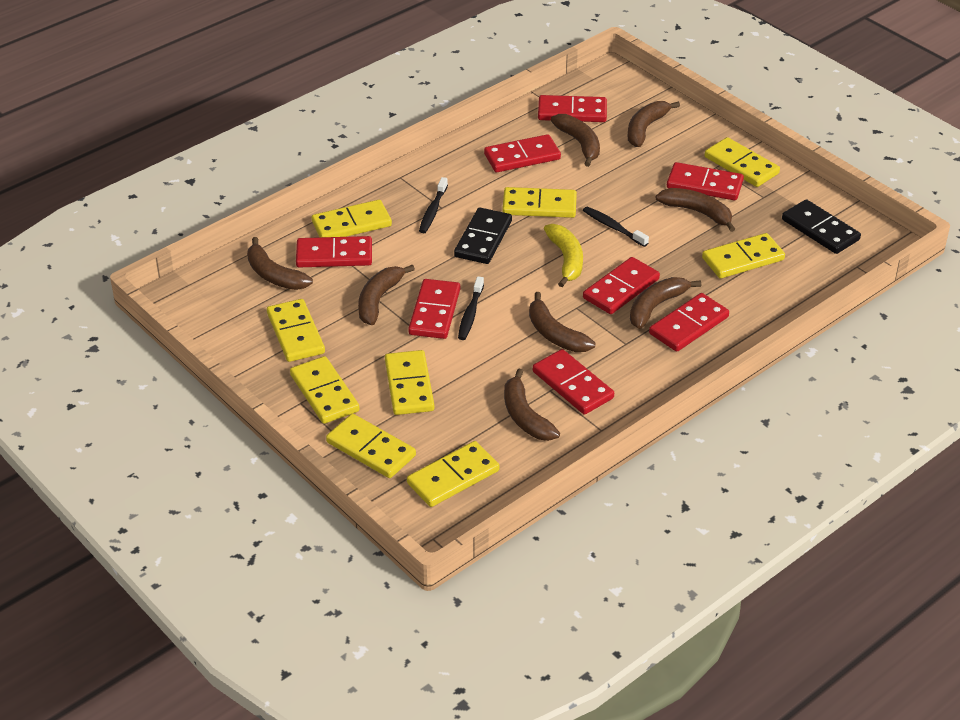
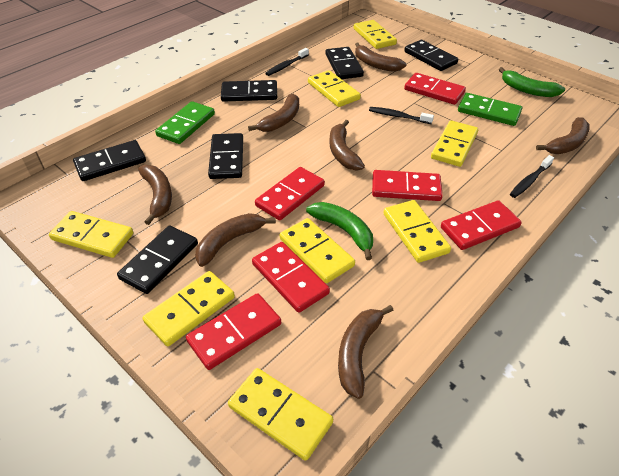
black domino: [454,208,512,264] [782,199,861,254] = 2 -> [73,140,146,181] [117,225,198,294] [208,133,243,179] [221,80,277,102] [326,47,364,79] [404,40,458,71] = 6
brown banana: [247,237,313,290] [358,265,415,325] [504,369,560,441] [529,292,595,352] [551,114,600,167] [628,101,680,147] [630,277,701,329] [656,188,735,232] = 8 -> [138,165,172,225] [195,213,276,267] [248,94,299,132] [329,120,365,171] [338,305,394,399] [355,43,406,72] [536,117,590,154] = 7
green banana: none = 0 -> [306,202,373,260] [499,67,565,97] = 2
green domino: none = 0 -> [155,101,215,144] [458,93,522,126] = 2
red domino: [296,236,372,267] [408,279,460,339] [484,134,561,172] [533,349,614,415] [538,95,607,122] [583,257,660,314] [649,293,729,352] [667,162,744,200] = 8 -> [186,293,281,370] [252,242,330,313] [255,167,325,221] [372,170,443,201] [404,73,466,105] [441,200,522,250] = 6
yellow banana: [544,224,583,287] = 1 -> none = 0
yellow domino: [267,299,325,362] [290,356,359,424] [312,200,392,237] [326,414,416,478] [385,350,434,415] [407,441,499,507] [502,187,577,218] [702,233,785,278] [705,137,780,187] = 9 -> [49,211,133,258] [142,271,235,346] [228,368,333,461] [280,218,355,283] [308,70,361,107] [354,20,397,49] [383,200,451,263] [431,120,478,167] = 8

